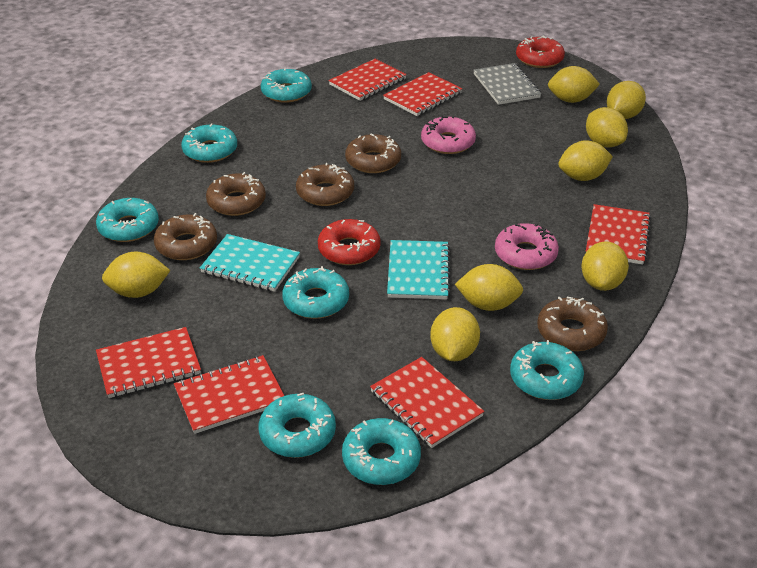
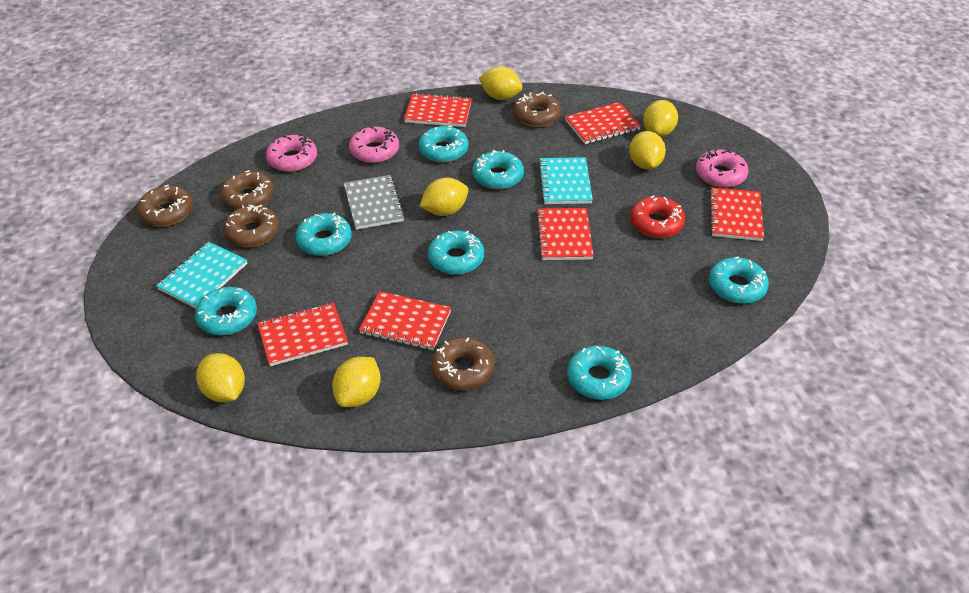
pink donut: [421,115,476,154] [495,223,559,270] = 2 -> [266,134,317,172] [349,126,399,163] [696,149,749,188] = 3
red donut: [318,219,381,265] [516,35,565,68] = 2 -> [630,195,685,238] = 1
yellow lemon: [102,252,171,298] [430,307,480,361] [455,264,523,311] [548,66,600,103] [558,140,613,181] [581,241,629,291] [586,107,628,148] [607,81,646,119] = 8 -> [196,353,245,402] [332,357,381,407] [420,178,468,216] [479,66,523,100] [629,131,666,169] [643,100,678,137] = 6

